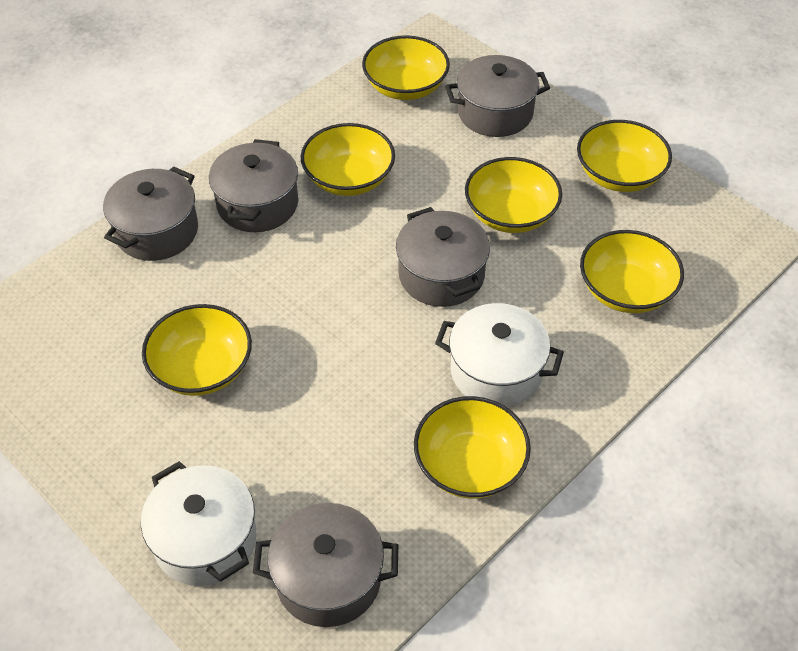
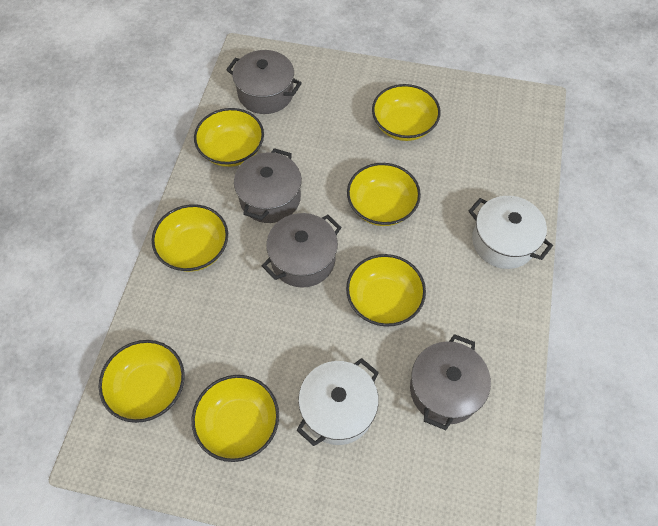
grey pot: [103,166,198,261] [209,139,298,232] [253,503,398,627] [396,207,490,307] [445,55,550,137] = 5 -> [226,50,302,114] [234,148,302,223] [262,213,342,287] [410,334,491,430] = 4

